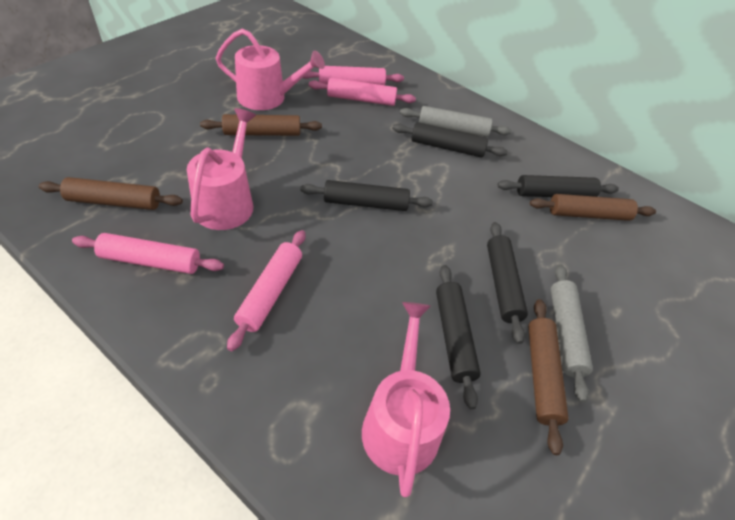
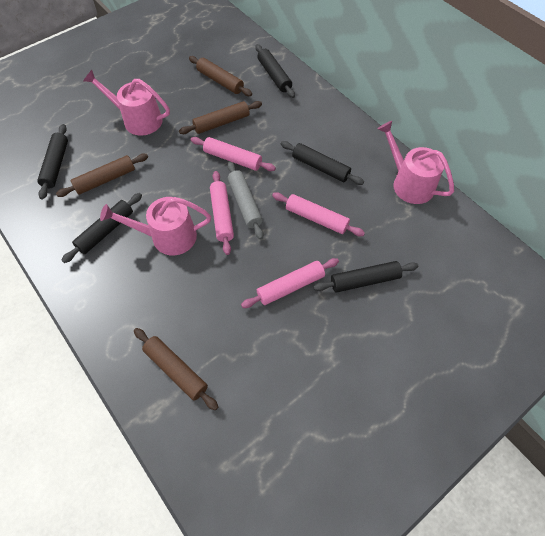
grey rolling pin: [400,106,511,137] [551,264,593,402] = 2 -> [227,162,263,240] = 1

